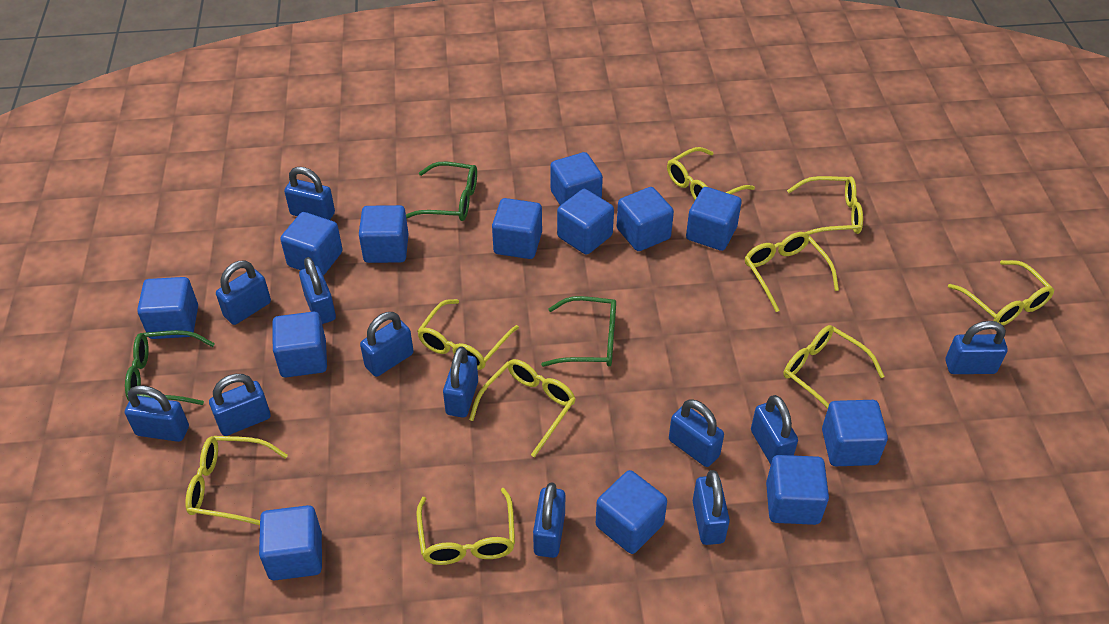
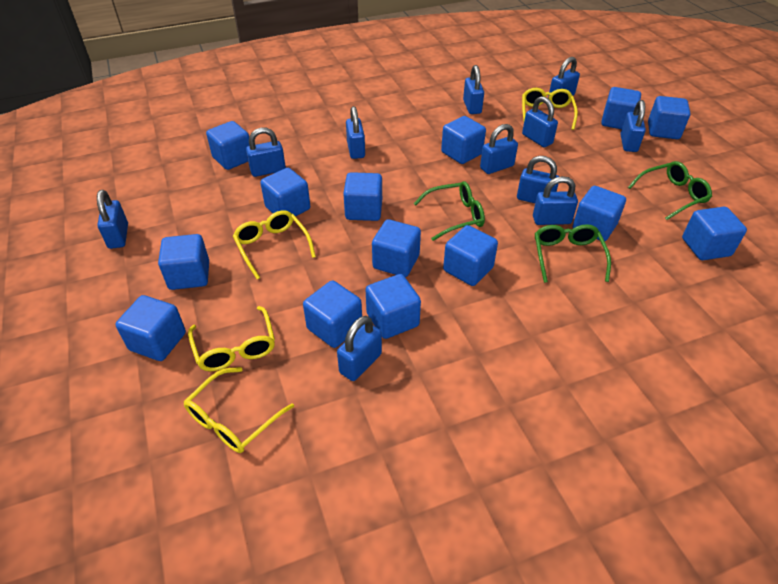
blue cube: [137,277,198,339] [259,505,322,581] [272,312,327,377] [280,212,343,276] [359,205,408,263] [492,198,542,259] [550,152,603,205] [557,189,614,255] [596,470,667,554] [617,187,674,251] [686,187,742,251] [766,455,829,525] [822,400,888,466] = 13 -> [115,295,186,361] [158,234,209,290] [206,121,249,170] [260,168,310,216] [303,280,362,348] [343,172,382,221] [366,274,421,339] [372,219,421,277] [441,116,486,164] [443,225,498,286] [573,186,626,241] [601,87,641,129] [648,96,690,139] [682,207,747,260] = 14
blue padlock: [125,385,189,442] [209,374,271,436] [216,260,271,325] [284,167,335,220] [299,257,336,324] [360,312,414,377] [443,346,478,418] [533,482,565,558] [669,399,724,467] [693,470,730,545] [751,395,798,464] [945,321,1008,374] = 12 -> [97,190,128,249] [246,128,286,177] [337,316,382,381] [346,106,365,159] [463,65,484,114] [480,124,518,174] [517,156,559,203] [522,96,558,147] [533,176,578,225] [548,57,580,98] [621,100,646,152] = 11
yellow glasses: [185,436,288,525] [416,488,515,565] [417,299,519,370] [469,359,576,457] [667,147,755,200] [745,232,839,312] [783,325,885,409] [787,176,863,235] [948,260,1054,325] = 9 -> [184,367,294,453] [188,306,275,371] [233,210,316,279] [522,88,578,130] = 4

